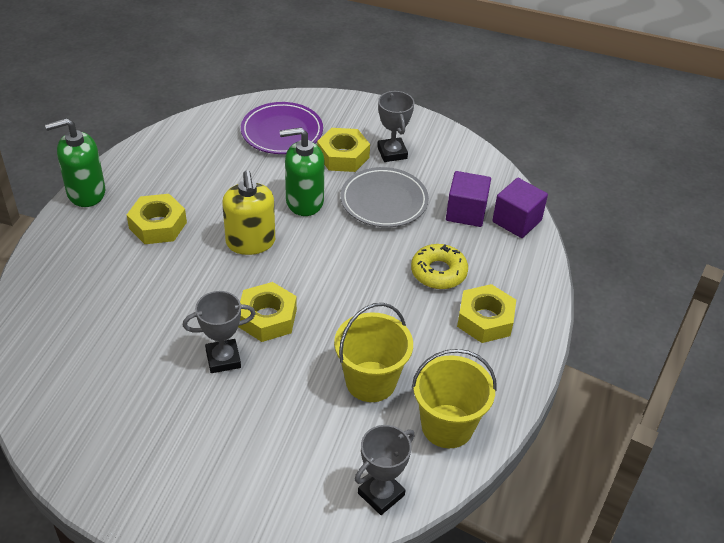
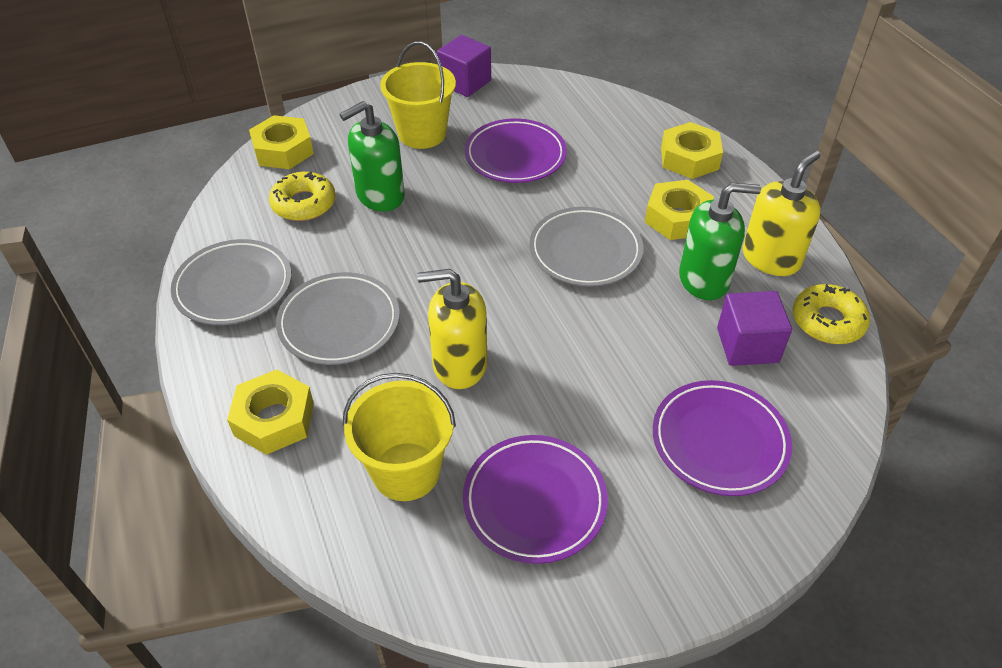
grey plate: [341,167,429,227] = 1 -> [171,239,291,325] [276,272,400,365] [529,207,644,287] = 3
grey trophy: [183,291,256,373] [355,425,414,515] [377,91,414,162] = 3 -> none = 0
purple plate: [241,102,323,154] = 1 -> [463,435,608,564] [465,119,567,183] [653,380,792,496] = 3
yellow donut: [411,244,468,289] = 1 -> [269,172,336,221] [793,284,870,344] = 2
yellow soap dispenser: [222,170,275,255] = 1 -> [417,269,487,389] [743,151,821,276] = 2

